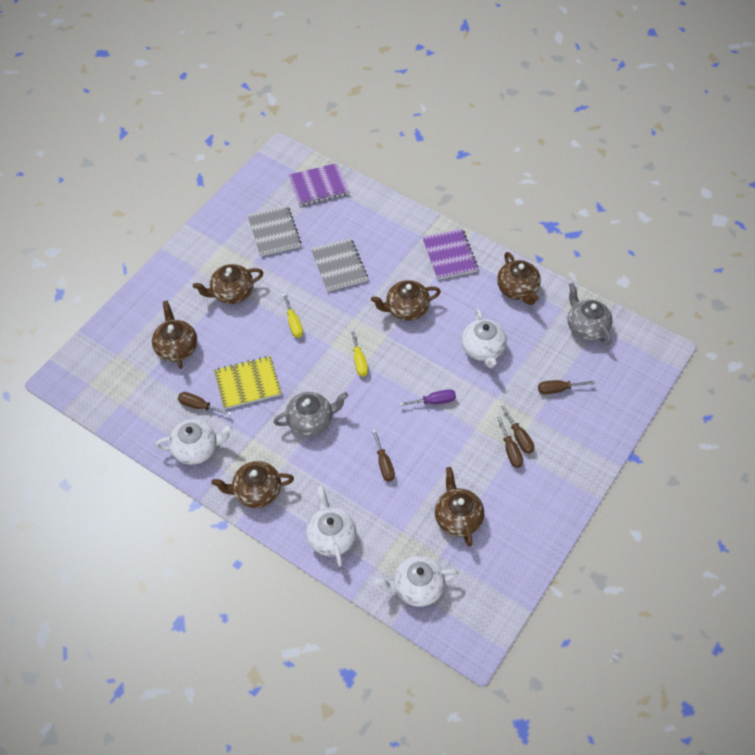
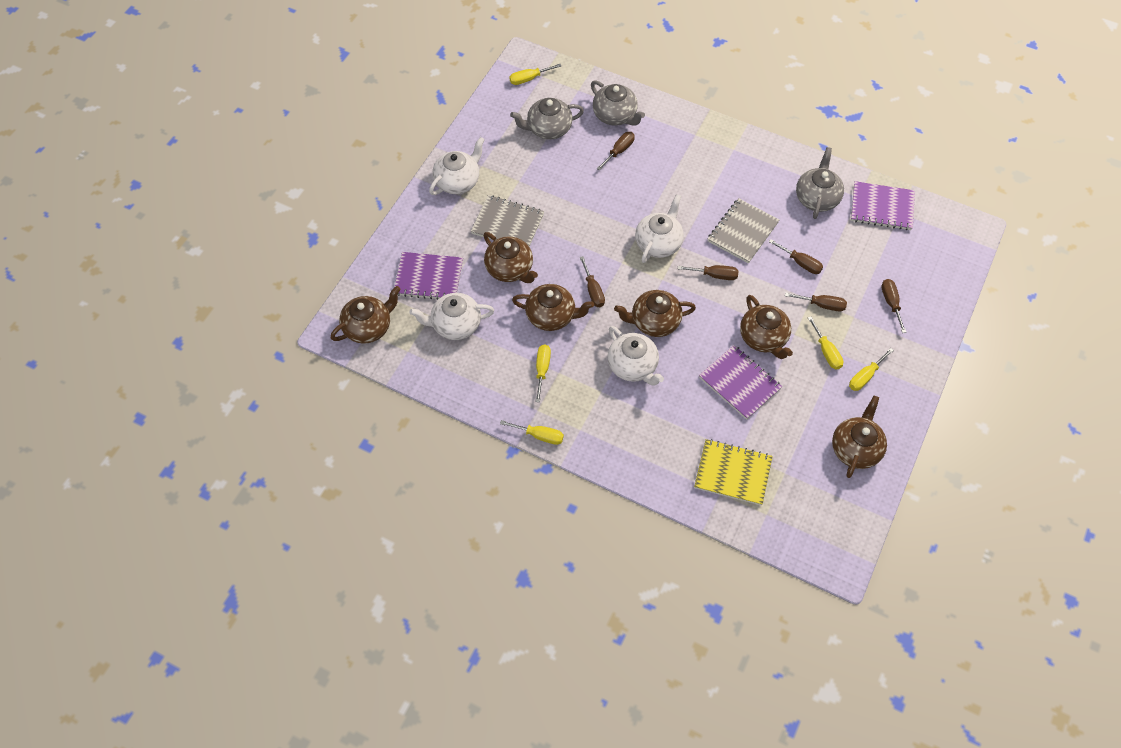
brown screwdriver: [178,392,232,416] [372,429,395,481] [497,416,523,468] [501,405,534,454] [538,380,595,394] = 5 -> [580,256,605,307] [597,132,635,171] [678,265,738,280] [769,239,823,274] [785,292,847,311] [881,279,906,333] = 6
grey teapot: [273,392,348,436] [568,283,613,345] = 2 -> [510,98,584,140] [591,80,645,126] [796,147,844,219] = 3
purple notebook: [288,163,349,206] [422,229,478,280] = 2 -> [394,252,463,300] [699,345,782,420] [851,181,915,230] = 3
purple screwdriver: [399,389,456,406] = 1 -> none = 0
yellow screwdriver: [282,293,303,338] [350,329,368,377] = 2 -> [500,420,564,445] [509,64,561,85] [535,345,551,402] [808,317,843,369] [849,348,894,391] = 5

